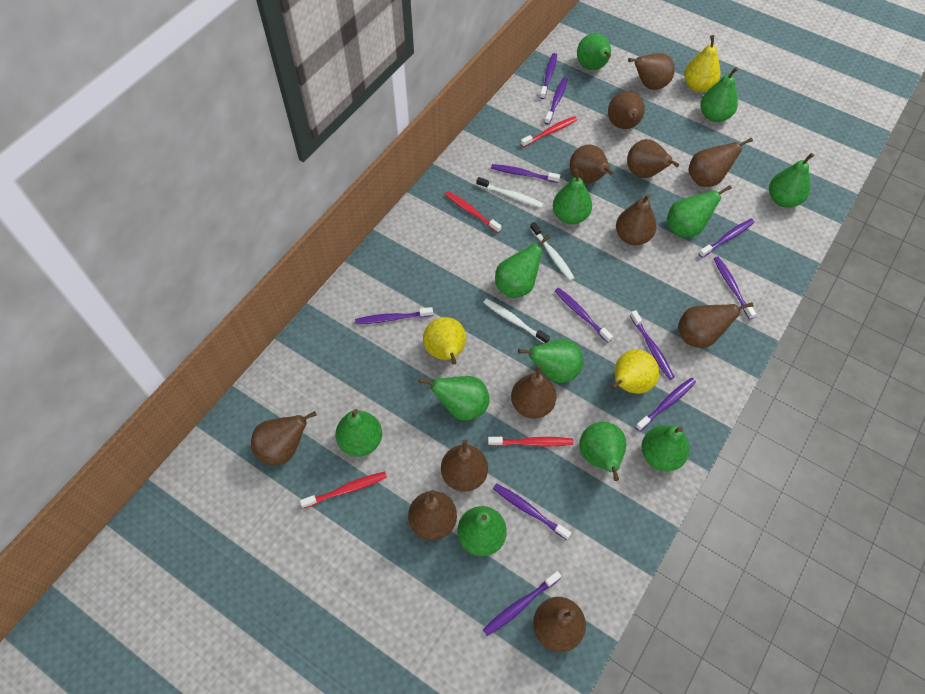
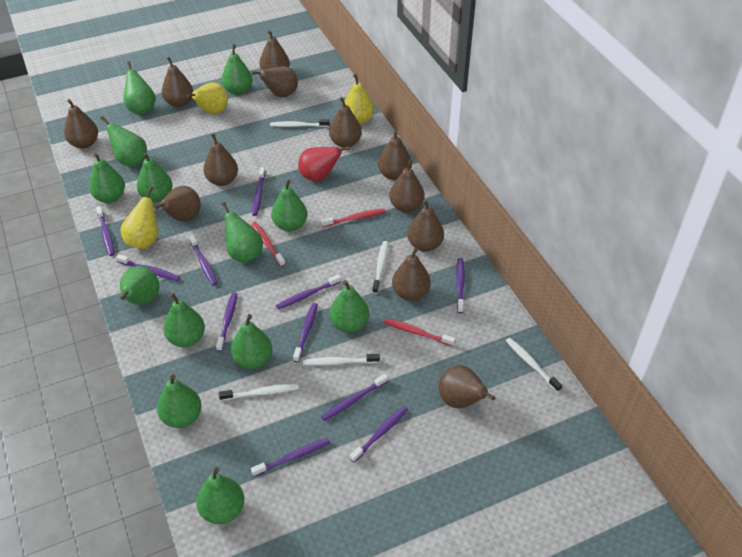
green pear: [336,409,382,457] [419,376,489,421] [457,506,507,556] [495,235,550,298] [518,339,583,383] [553,169,592,224] [577,33,611,70] [579,422,626,481] [641,425,690,471] [667,185,732,237] [700,67,738,122] [769,153,814,208] = 12 -> [89,153,125,203] [101,116,147,167] [120,266,159,305] [124,61,156,115] [137,152,173,203] [157,374,202,428] [163,292,205,347] [196,467,244,524] [221,44,253,95] [222,202,263,263] [231,314,272,369] [271,180,307,231] [329,280,369,333] = 13
red pear: none = 0 -> [298,146,350,181] = 1
red toothbrush: [300,472,387,509] [445,191,502,233] [488,437,573,447] [521,116,578,147] = 4 -> [251,222,285,267] [322,208,386,227] [384,319,455,346] = 3
white toothbrush: [477,177,543,208] [483,298,550,343] [530,222,574,281] = 3 -> [219,384,299,401] [270,119,330,127] [303,354,380,366] [372,241,388,294] [506,338,562,392] = 5

